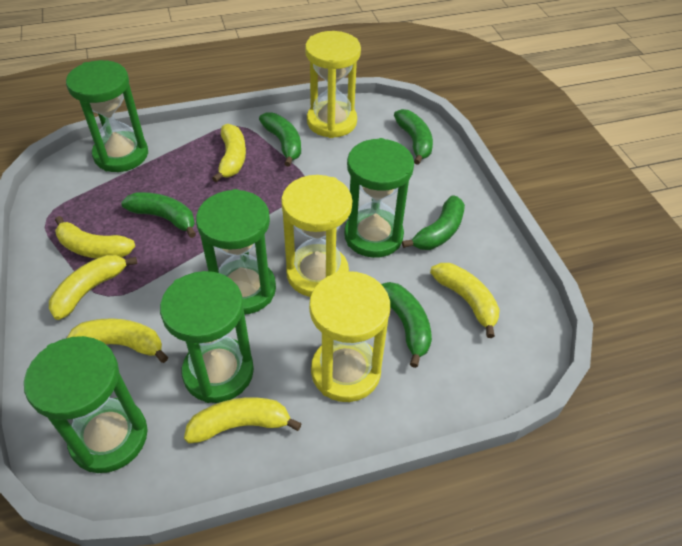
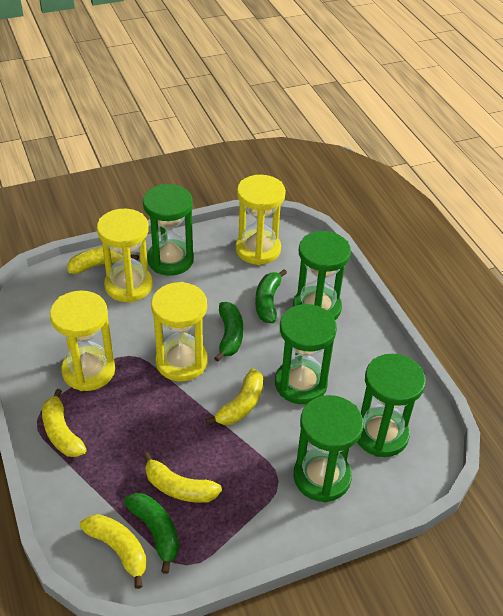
green banana: [121,192,196,238] [259,112,301,167] [382,282,432,368] [394,109,433,165] [402,195,465,250] = 5 -> [124,493,179,574] [214,302,243,362] [255,269,287,323] = 3
yellow banana: [49,255,137,320] [55,216,135,259] [67,318,168,363] [184,397,302,443] [212,124,246,182] [430,263,500,338] = 6 -> [42,389,87,457] [68,247,139,274] [80,514,147,589] [143,452,222,503] [205,369,263,425] = 5
yellow hourglass: [281,175,352,297] [305,31,361,138] [309,271,390,402] = 3 -> [50,291,115,391] [97,209,153,303] [151,282,208,382] [236,175,286,265] = 4

